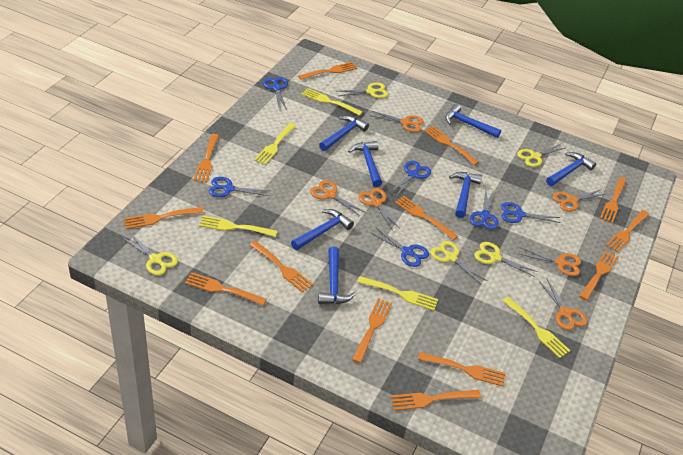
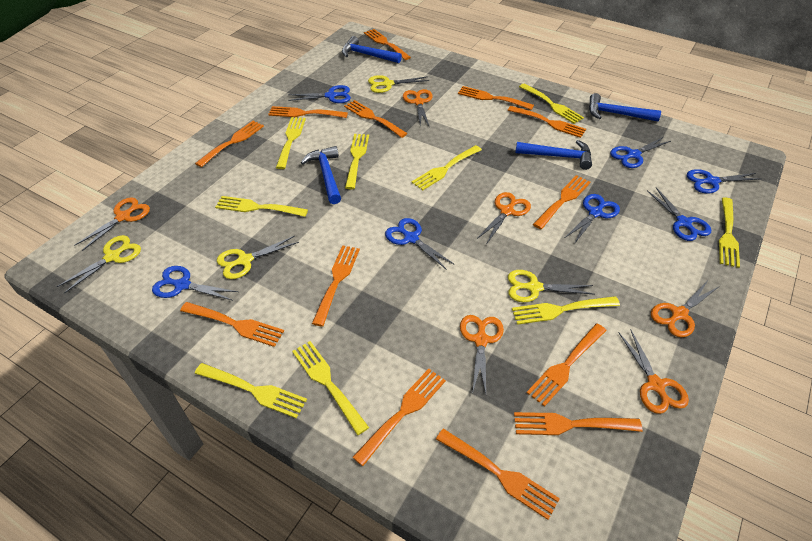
blue hammer: [291,209,354,250] [318,247,356,304] [319,115,369,151] [348,141,382,187] [445,104,501,138] [449,172,482,218] [546,152,596,186] = 7 -> [301,146,341,204] [342,36,402,63] [515,140,592,170] [589,93,661,121] = 4
blue scissors: [209,177,270,197] [263,77,288,110] [370,227,429,267] [389,161,431,197] [470,190,499,230] [501,202,561,223] = 6 -> [152,266,238,300] [288,85,351,103] [385,218,455,270] [565,194,620,244] [610,137,671,168] [647,188,711,241] [687,169,761,194] = 7
yellow fork: [199,216,277,237] [254,123,297,165] [302,88,363,116] [358,276,438,311] [503,297,571,358] = 5 -> [195,363,307,419] [215,196,308,217] [276,117,306,169] [292,341,369,435] [345,134,369,189] [412,145,482,190] [512,296,620,325] [519,84,584,124] [719,197,740,268] = 9
yellow scissors: [123,232,178,275] [338,83,388,98] [430,241,487,284] [474,242,538,277] [517,144,567,167] = 5 -> [57,235,141,294] [217,236,299,279] [368,75,429,93] [508,270,595,302] = 4

